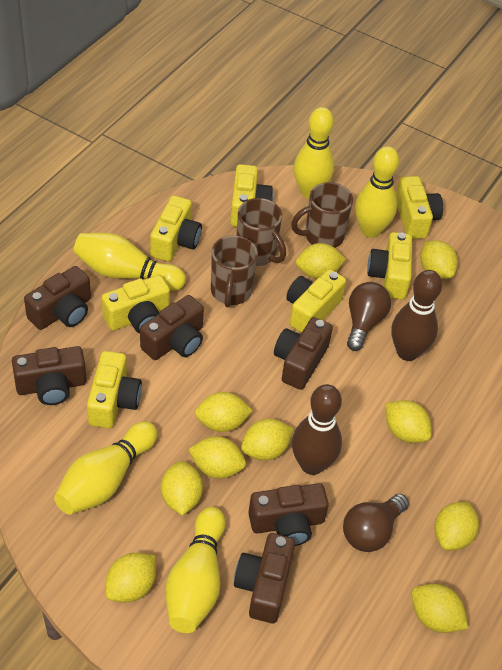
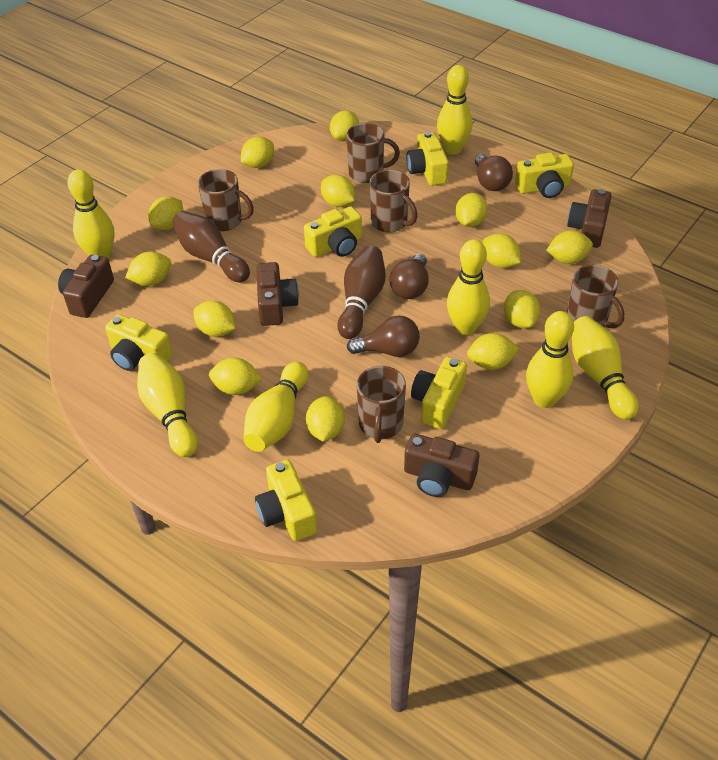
brown camera: [12,346,86,405] [24,266,91,330] [140,295,204,360] [234,533,295,623] [248,483,329,546] [274,317,333,390] = 6 -> [58,255,114,318] [256,262,299,326] [404,434,479,497] [567,189,612,248] = 4
brown light bulb: [343,494,409,552] [347,282,391,351] = 2 -> [347,315,420,357] [390,254,429,299] [475,154,513,191] = 3
brown mug: [211,235,258,307] [237,198,286,266] [291,182,353,248] = 3 -> [198,169,254,231] [347,123,400,183] [357,366,406,443] [370,170,418,233] [567,265,624,328] = 5
yellow bowling pin: [54,422,158,515] [73,233,186,291] [165,507,226,633] [294,107,334,199] [355,146,399,238] = 5 -> [68,169,115,259] [137,353,198,457] [244,362,308,452] [437,65,472,155] [447,239,490,335] [526,311,574,408] [572,316,639,420] = 7
yellow camera: [87,351,142,428] [102,275,170,334] [150,195,202,262] [230,164,273,227] [286,269,346,333] [367,232,412,299] [396,176,443,239] = 7 -> [105,314,173,371] [255,460,317,541] [304,206,362,257] [406,132,449,186] [411,357,467,429] [515,152,574,198] = 6
yellow lemon: [105,553,156,602] [160,461,203,516] [188,436,246,478] [195,392,253,432] [241,419,294,460] [296,243,346,279] [386,400,432,443] [411,584,468,633] [420,240,458,279] [434,502,479,550] = 10 -> [125,252,171,286] [148,196,183,230] [193,301,236,337] [209,358,262,395] [241,137,274,168] [306,396,345,442] [321,175,355,207] [330,110,359,142] [455,193,488,227] [467,333,519,370] [483,233,521,268] [504,290,540,328] [546,230,593,264] = 13

